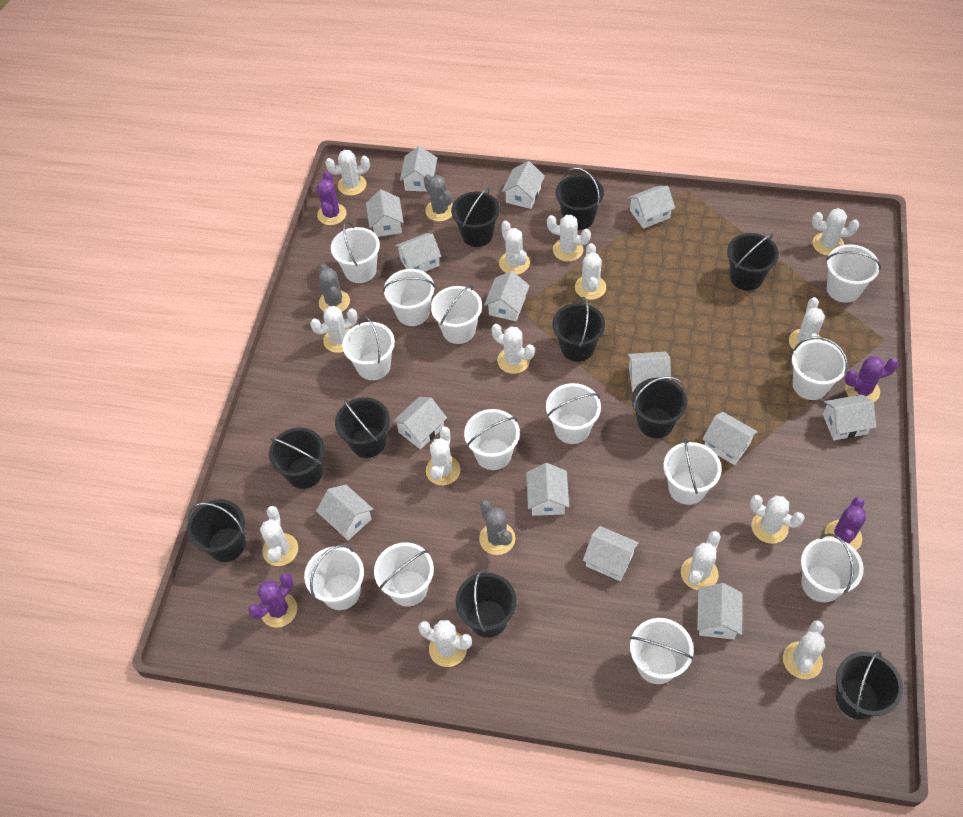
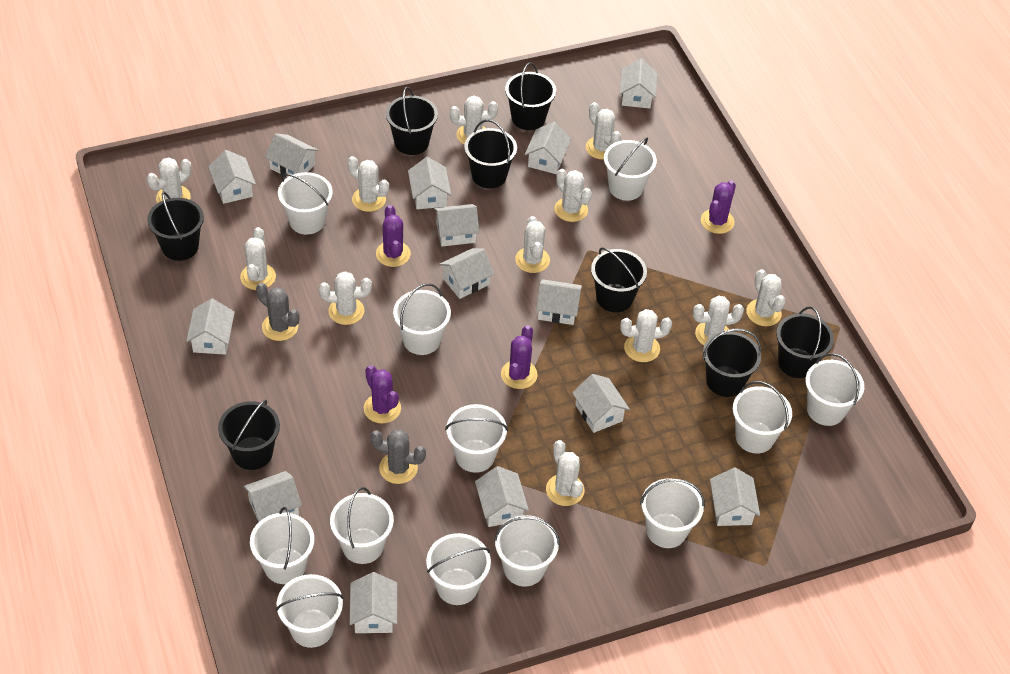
black bucket: [187,500,246,562] [269,428,325,489] [335,397,390,458] [451,188,500,247] [456,569,517,638] [552,297,605,362] [556,167,604,230] [632,376,687,438] [727,233,779,291] [836,651,903,720] = 10 -> [147,191,204,261] [218,399,280,470] [386,87,438,155] [464,119,517,189] [505,63,556,130] [591,247,647,312] [703,328,761,397] [776,306,834,378] = 8
grey cactus: [319,264,350,312] [424,174,453,222] [479,500,516,555] = 3 -> [256,282,299,341] [370,429,426,484] = 2
white bucket: [304,545,364,610] [331,221,380,283] [342,316,395,380] [374,542,434,606] [383,269,435,326] [431,285,482,344] [464,409,520,470] [546,383,601,444] [630,618,694,684] [663,438,722,505] [792,336,848,400] [801,533,864,602] [826,244,881,303] = 13 -> [250,507,314,584] [276,574,344,648] [278,172,333,235] [330,487,394,564] [393,283,451,355] [426,533,491,605] [445,404,508,473] [494,515,560,586] [604,137,657,201] [640,478,705,548] [733,381,792,453] [805,353,864,426] = 12
white cactus: [260,506,298,566] [310,306,358,353] [325,150,370,196] [418,620,472,667] [426,426,460,486] [491,324,535,374] [499,221,530,275] [547,215,591,262] [575,243,606,300] [681,531,721,590] [750,495,805,544] [783,620,825,679] [789,297,825,350] [812,208,859,256] = 14 -> [147,158,191,203] [240,227,276,290] [319,271,372,325] [348,156,389,212] [450,96,498,145] [515,216,550,273] [546,440,584,506] [555,169,592,222] [586,102,621,160] [620,309,672,362] [693,296,744,345] [746,269,786,326] = 12

